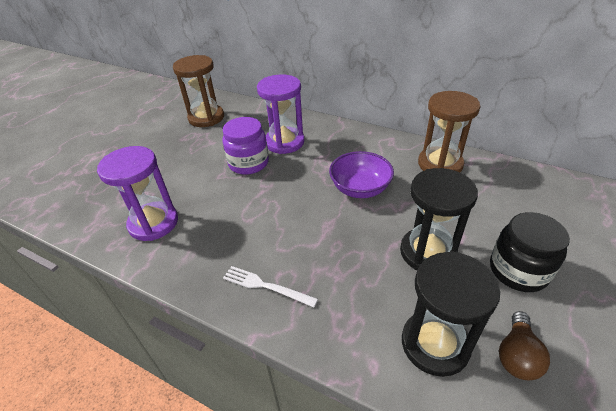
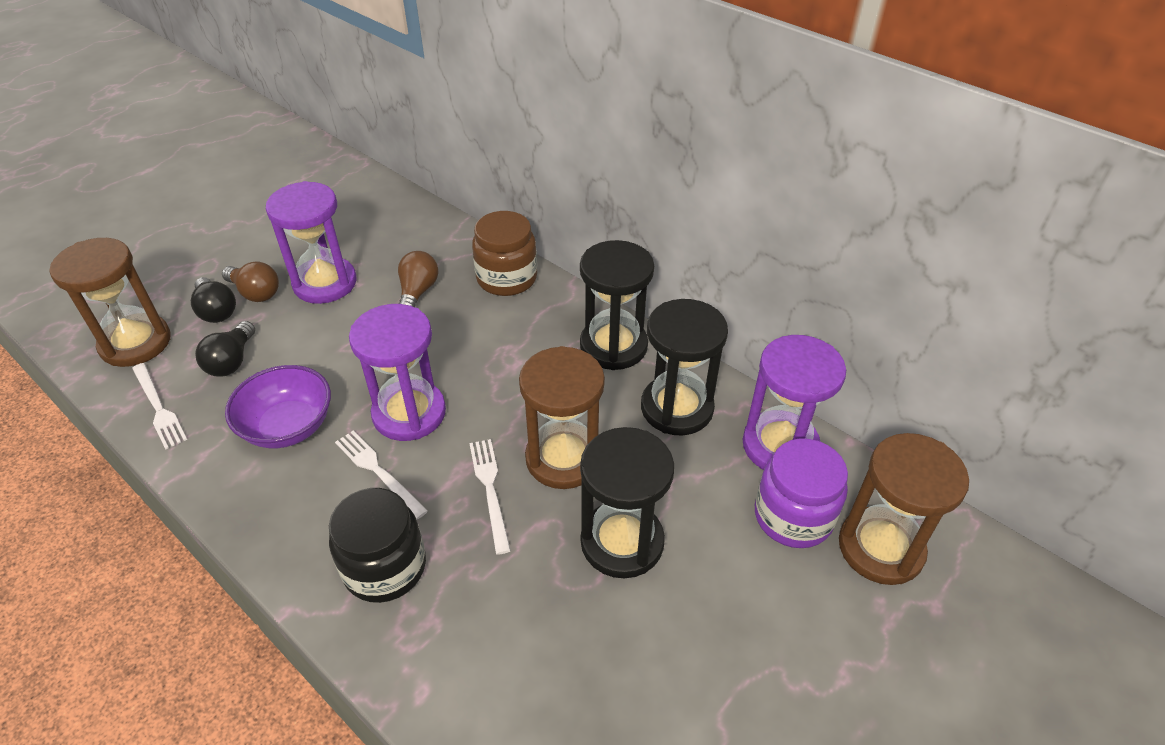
black hourglass: [400,168,478,270] [402,252,500,377] = 2 -> [580,240,654,370] [580,427,674,578] [641,299,728,436] = 3
black light bulb: none = 0 -> [191,277,236,323] [195,321,255,377] = 2
brown hourglass: [173,55,224,127] [418,91,481,172] = 2 -> [50,238,171,367] [519,346,605,489] [839,433,969,585] = 3
brown jar: none = 0 -> [472,211,537,296] = 1
brown light bulb: [499,311,550,380] = 1 -> [222,262,279,302] [398,251,438,307] = 2
purple hourglass: [97,146,178,241] [257,75,304,154] = 2 -> [266,181,356,304] [349,304,446,441] [742,335,846,470] = 3
white fork: [223,266,318,307] = 1 -> [132,363,187,449] [335,430,428,519] [469,439,511,555] = 3

